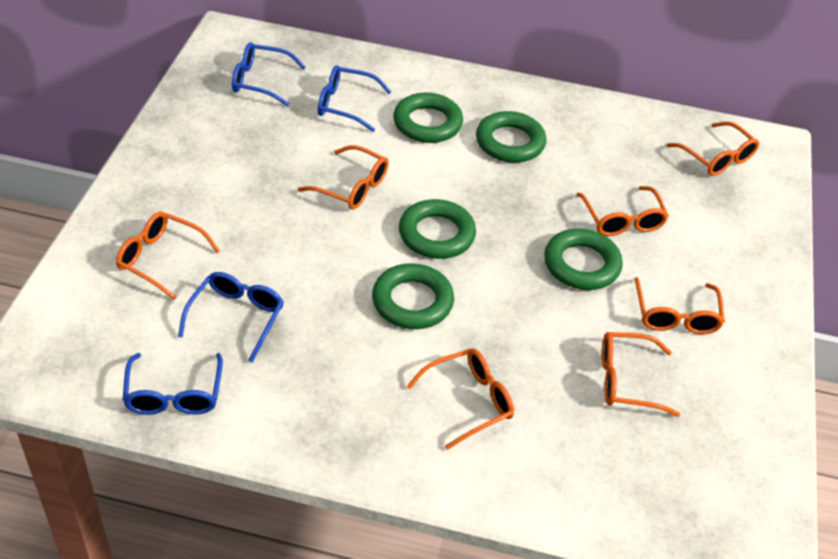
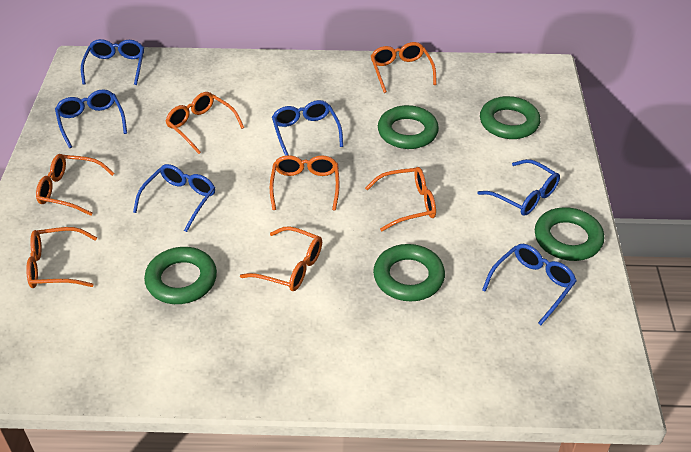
blue glasses: [123,353,223,415] [178,272,284,363] [232,42,306,106] [318,65,391,132] = 4 -> [55,90,127,148] [81,39,144,85] [133,164,215,232] [272,100,343,156] [477,159,560,216] [482,244,577,325] = 6

